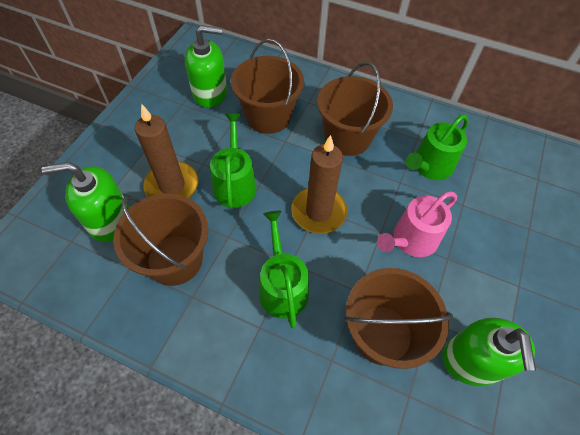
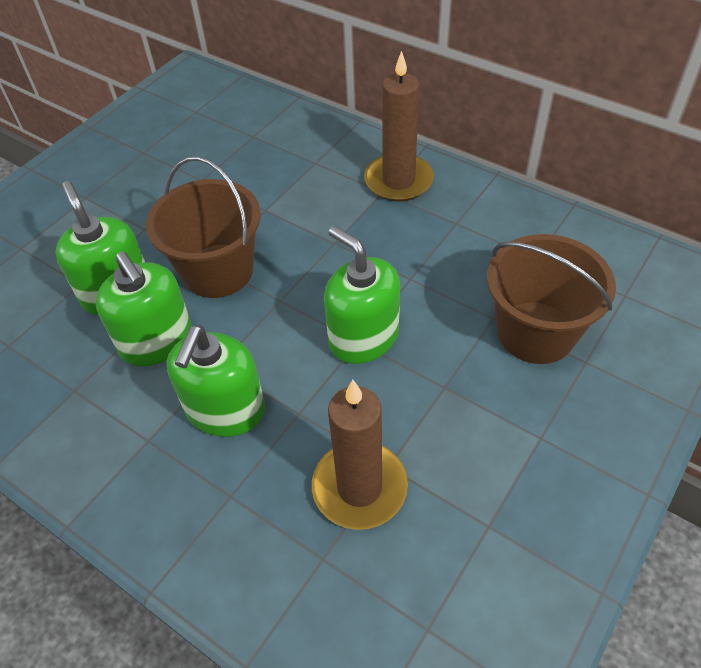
brown bucket: [113,193,208,286] [231,39,304,134] [317,62,393,156] [344,268,453,369] = 4 -> [146,156,261,298] [487,234,616,364] = 2
green soap dispenser: [42,162,129,242] [185,25,227,108] [442,318,536,387] = 3 -> [55,181,145,315] [96,251,192,366] [167,325,265,437] [324,226,400,364] = 4
green watering can: [210,114,257,209] [259,211,309,328] [406,114,469,180] = 3 -> none = 0
pink watering can: [377,191,457,257] = 1 -> none = 0

